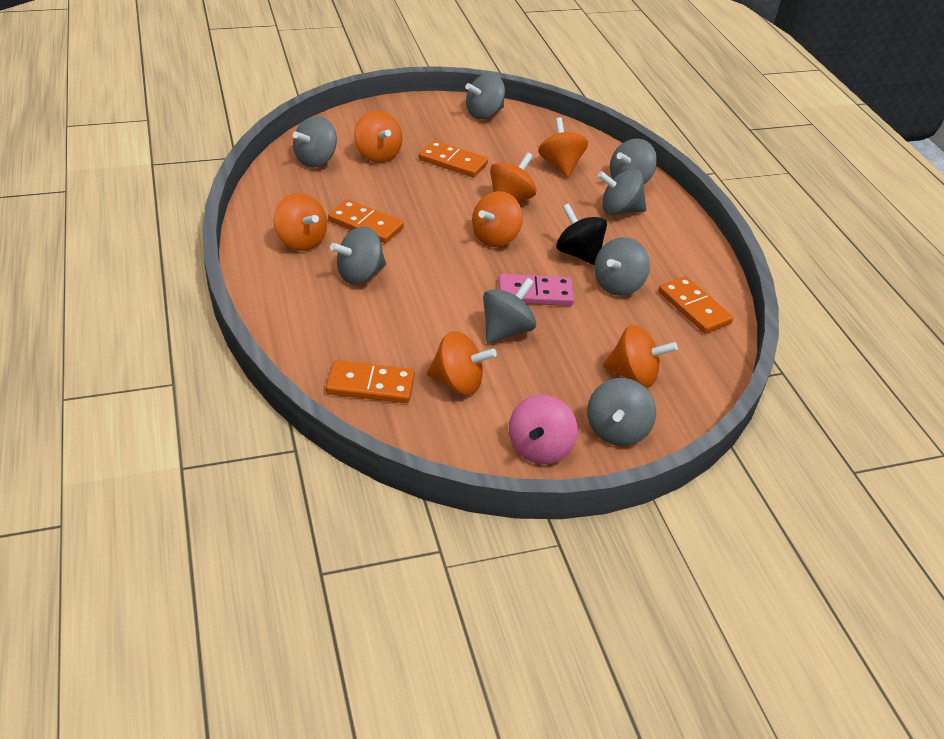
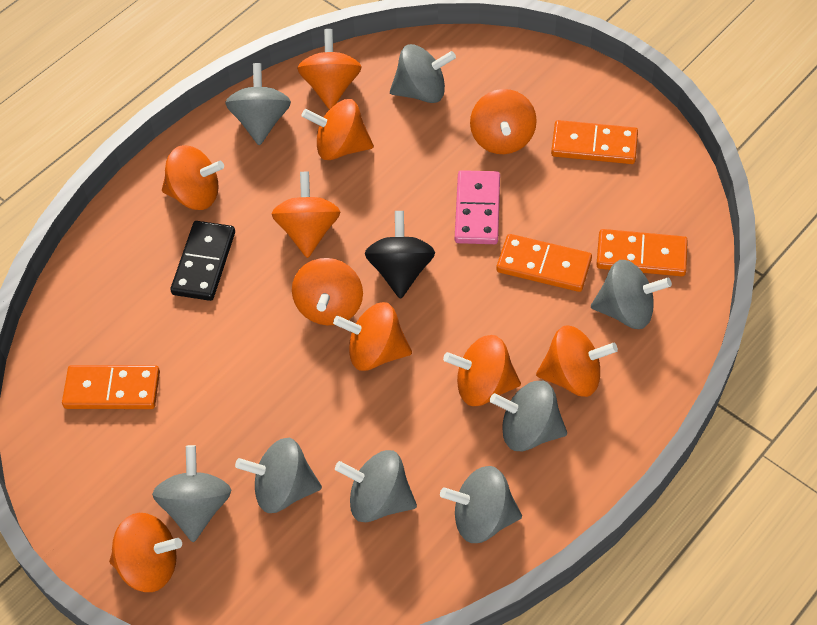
black domino: none = 0 -> [170,221,235,301] = 1
orange spinning top: [274,193,327,251] [354,111,403,163] [427,331,497,395] [472,191,523,247] [490,152,536,201] [538,117,588,178] [603,325,678,387] = 7 -> [109,513,182,592] [162,145,224,210] [272,172,340,258] [292,258,363,325] [297,29,362,109] [302,99,374,160] [333,302,412,371] [443,335,521,406] [470,89,537,154] [536,325,618,397] = 10
pink spinning top: [509,395,578,464] = 1 -> none = 0

